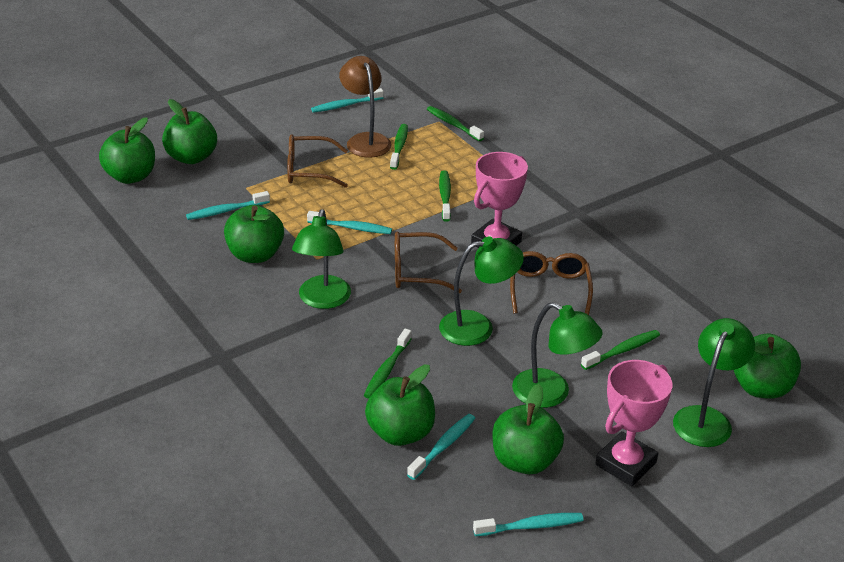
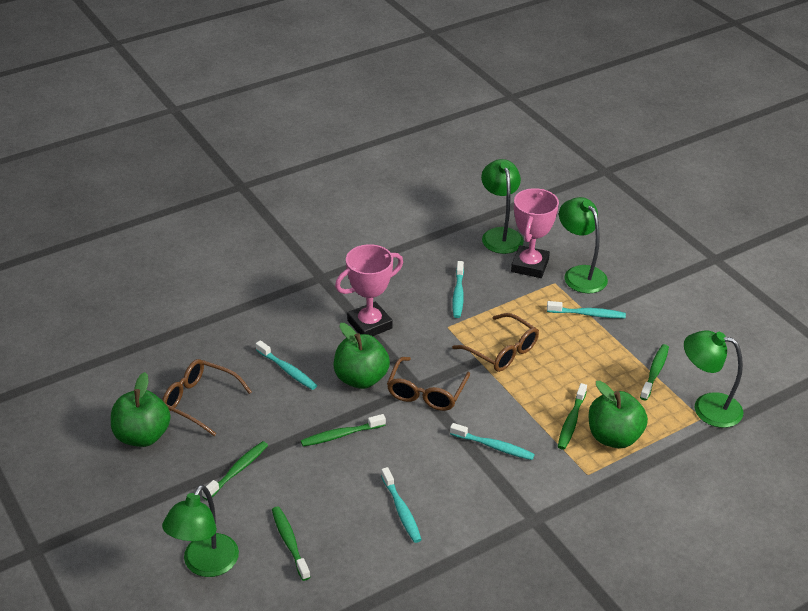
brown lamp: [339,56,391,158] = 1 -> none = 0
green apple: [99,117,155,184] [162,99,217,164] [224,205,284,263] [365,365,435,446] [493,384,564,474] [734,334,801,399] = 6 -> [111,372,171,447] [334,323,390,389] [588,381,648,448] = 3

